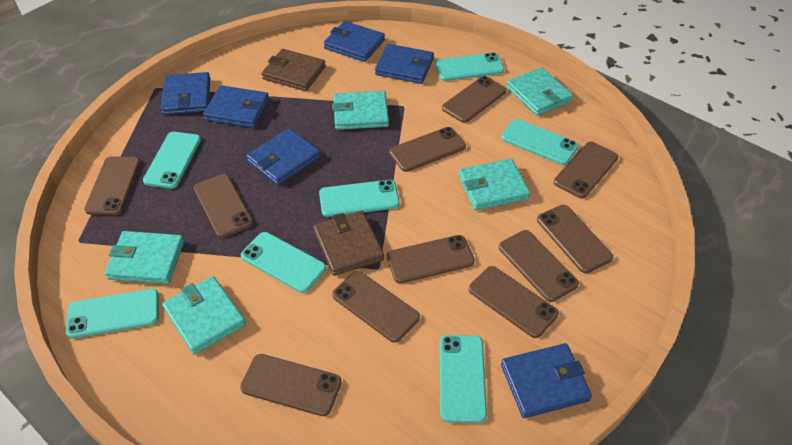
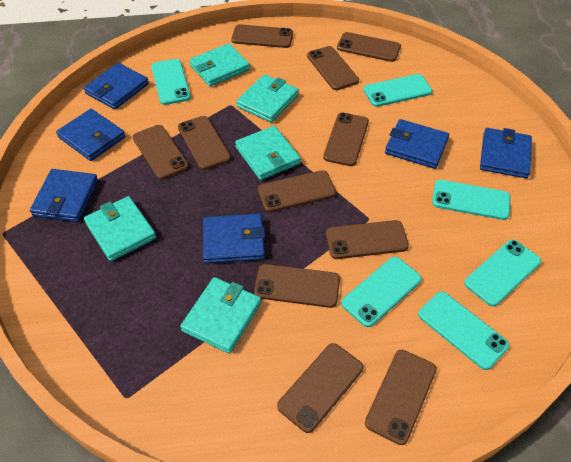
brown wallet: [261,49,326,91] [313,211,384,276] = 2 -> none = 0
turquoise phone: [66,289,159,339] [143,132,201,189] [241,232,326,293] [319,180,400,217] [435,53,504,81] [439,335,487,423] [501,119,579,165] = 7 -> [151,59,191,105] [341,257,422,327] [363,74,432,107] [418,291,509,370] [432,180,510,220] [464,239,541,307] = 6

